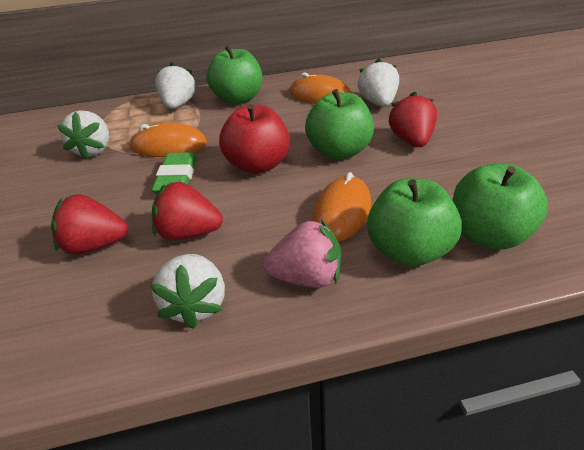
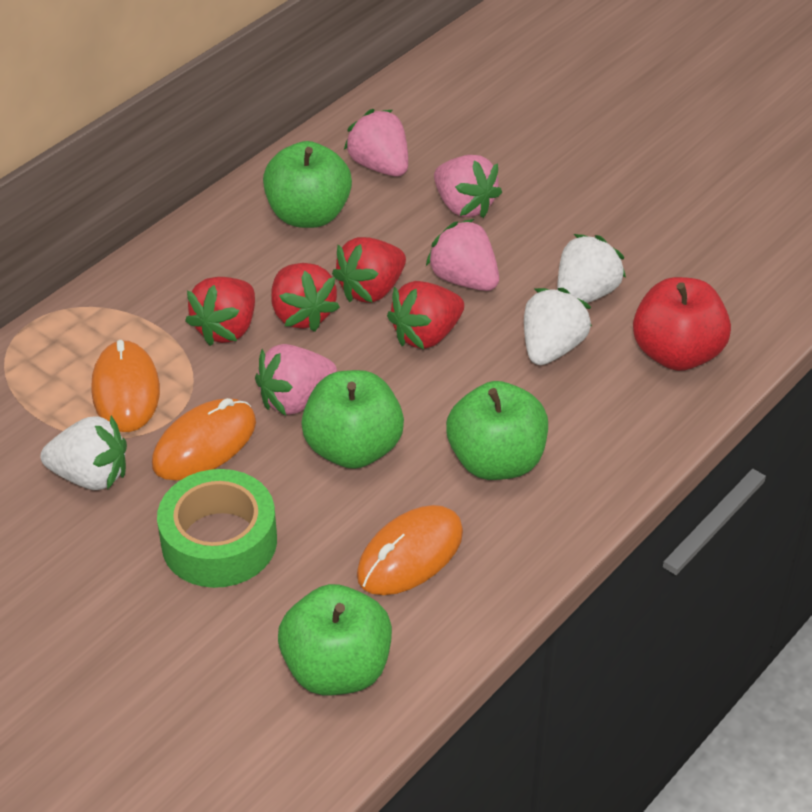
green eraser: [151,152,197,194] = 1 -> none = 0
green tape: none = 0 -> [157,469,277,588] = 1
pink strawberry: [263,219,341,288] = 1 -> [255,344,337,416] [344,109,408,177] [426,219,499,291] [434,155,502,218] = 4
red strawberry: [51,194,128,255] [152,181,223,240] [388,92,437,147] = 3 -> [185,277,255,346] [271,263,340,332] [332,237,406,303] [387,281,464,349] = 4
white strawberry: [57,110,109,160] [150,254,225,329] [155,62,196,109] [358,58,399,107] = 4 -> [40,416,127,490] [524,288,592,365] [557,234,626,303] = 3

